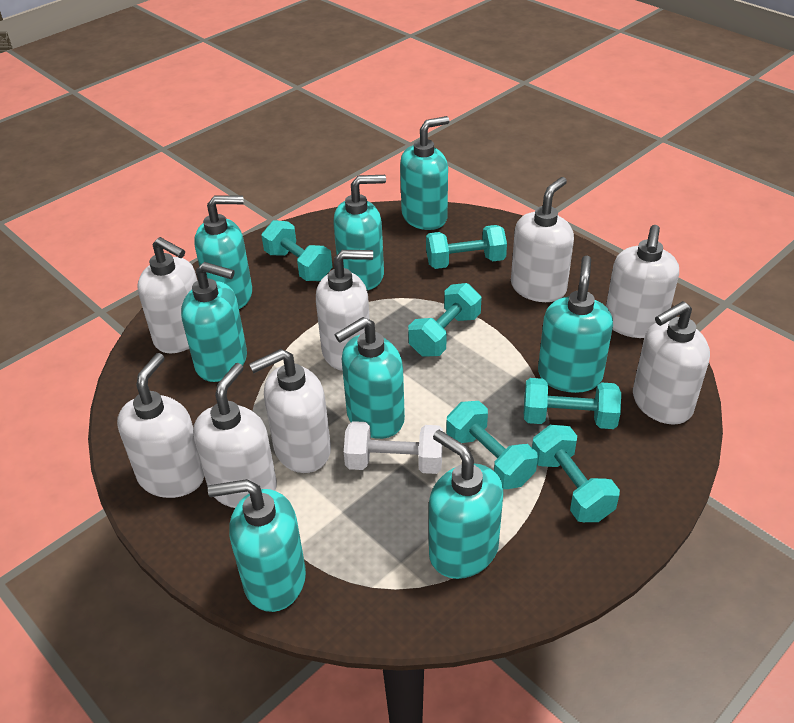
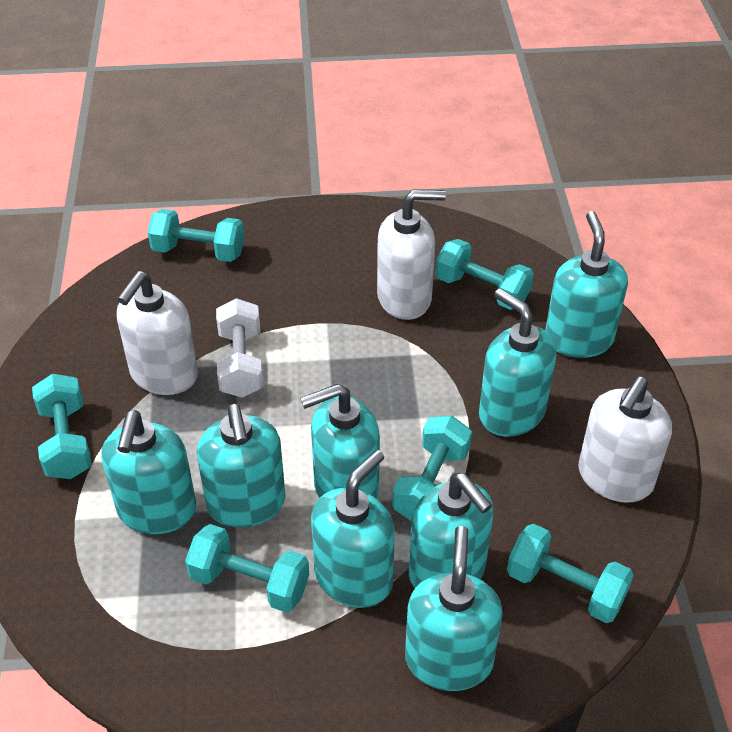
white soap dispenser: [117,353,204,498] [137,237,197,353] [193,363,277,508] [249,349,331,473] [316,250,373,371] [511,177,574,302] [606,225,679,338] [633,301,710,425] = 8 -> [117,271,198,395] [377,190,446,320] [579,376,672,503] = 3

